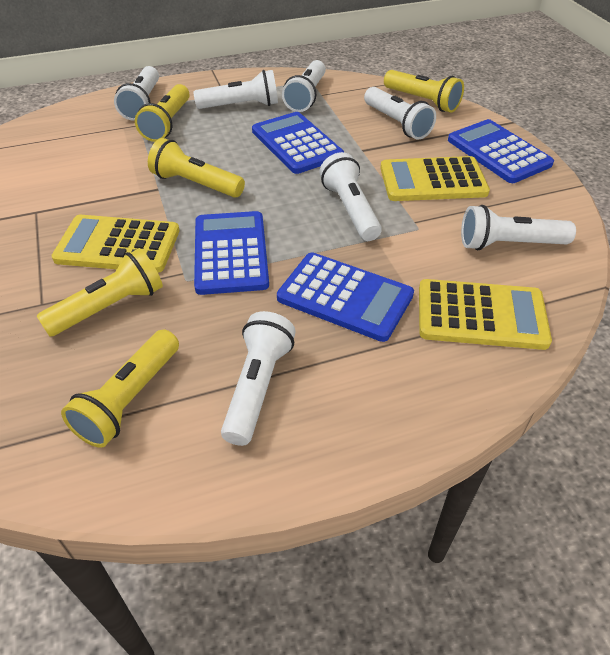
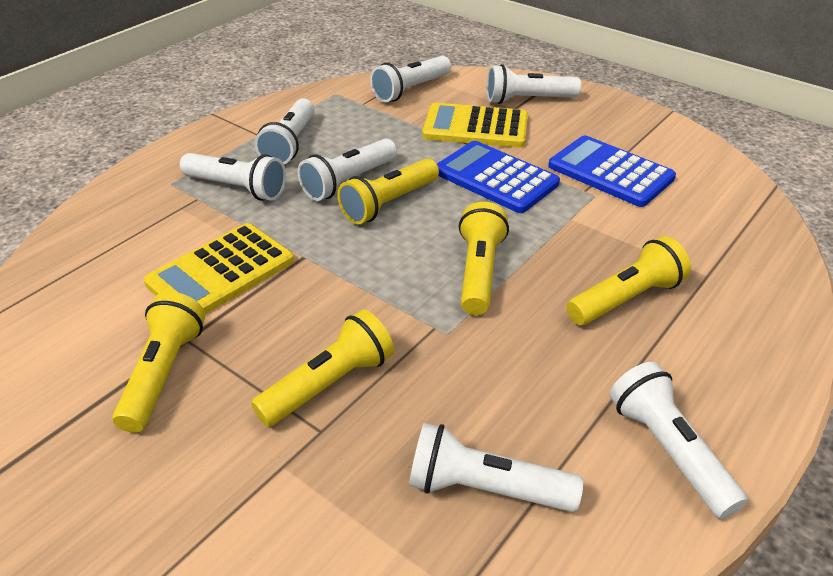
blue calculator: [194,211,269,295] [252,112,344,174] [277,252,414,342] [448,119,554,183] = 4 -> [437,141,560,213] [548,135,676,207] = 2
yellow calculator: [51,215,180,273] [380,156,490,201] [419,279,552,350] = 3 -> [144,223,294,314] [422,103,528,148] = 2

